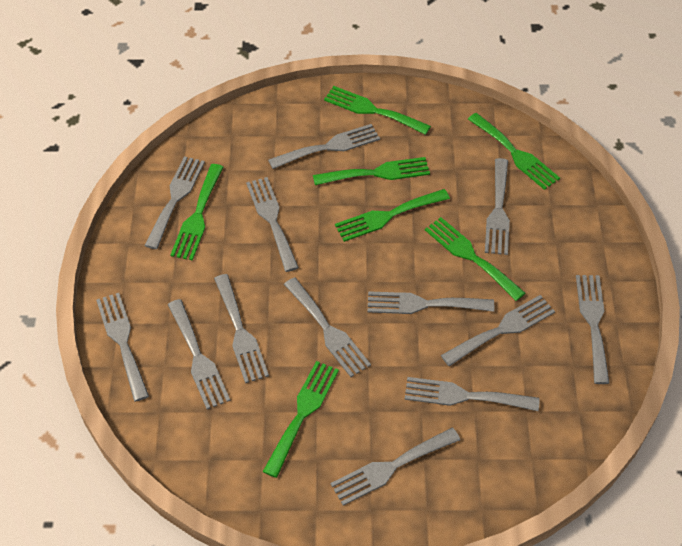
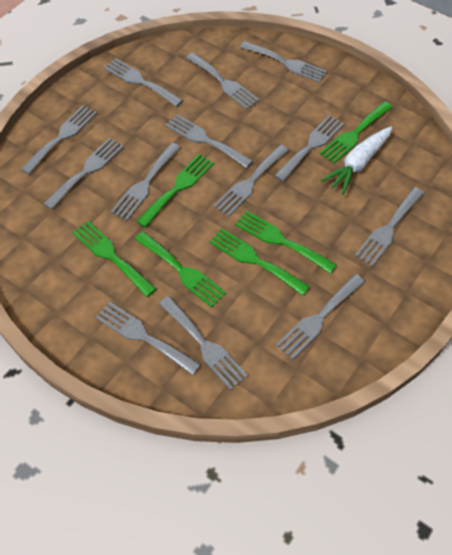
green fork: [170,164,223,261] [263,361,339,478] [313,157,430,185] [324,86,431,135] [335,189,450,242] [425,217,525,301] [468,113,560,190] = 7 -> [72,221,156,297] [135,231,226,308] [136,154,214,228] [209,228,310,296] [235,211,337,274] [320,101,392,164] = 6
white carrot: none = 0 -> [321,127,392,195] = 1

